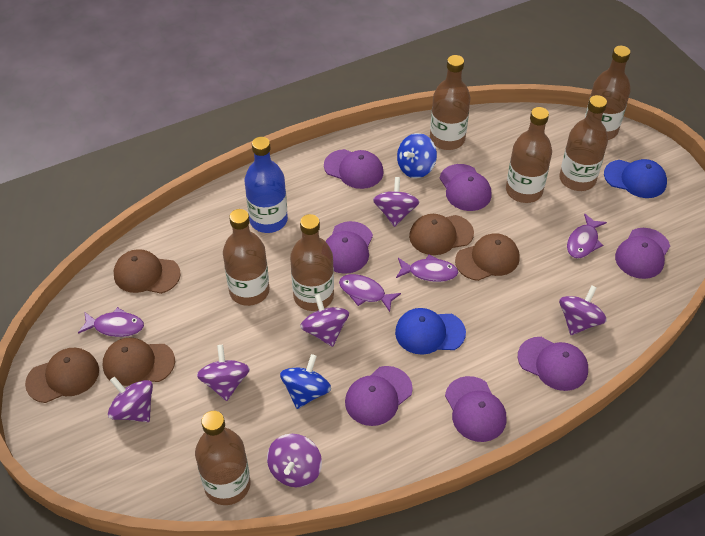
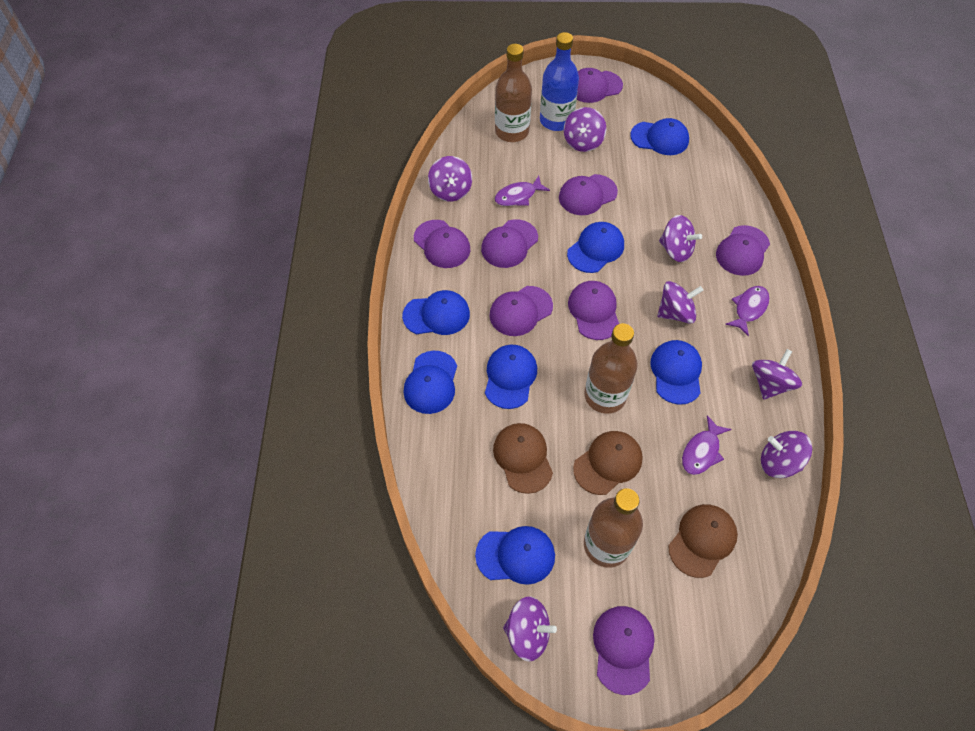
blue cap: [395,308,466,355] [604,159,667,198] = 2 -> [402,290,470,335] [403,351,457,414] [475,526,555,585] [485,344,537,409] [567,222,624,273] [630,118,689,155] [650,340,702,405] = 7
blue spinning top: [280,354,331,409] [397,133,437,178] = 2 -> none = 0
brown bottle: [195,411,251,505] [223,209,270,306] [290,214,334,311] [430,55,470,150] [506,107,552,203] [560,95,608,191] [585,46,631,140] = 7 -> [495,44,532,142] [584,323,638,414] [584,488,643,568] = 3
brown cap: [25,348,99,403] [103,337,175,386] [114,249,181,294] [409,214,474,255] [455,233,520,281] = 5 -> [493,423,553,494] [573,431,643,495] [668,504,738,578] = 3
purple cap: [324,149,384,189] [325,221,373,274] [345,366,413,426] [439,164,492,211] [445,376,507,442] [518,337,588,391] [615,228,670,279] = 7 -> [414,220,470,268] [481,219,538,268] [489,286,553,336] [559,174,618,215] [568,281,619,340] [577,68,623,103] [593,606,655,695] [716,225,770,276] = 8
purple fish: [78,307,144,337] [339,274,401,312] [396,254,458,282] [567,213,607,259] = 4 -> [495,176,550,206] [682,415,731,475] [725,286,769,336] = 3
purple spinning top: [108,377,153,422] [197,345,250,401] [267,434,322,487] [300,294,349,347] [373,177,419,227] [559,286,607,335] = 6 -> [428,156,472,201] [503,596,557,662] [564,107,606,152] [657,281,703,324] [659,215,702,262] [752,349,802,400] [761,431,812,478] = 7

